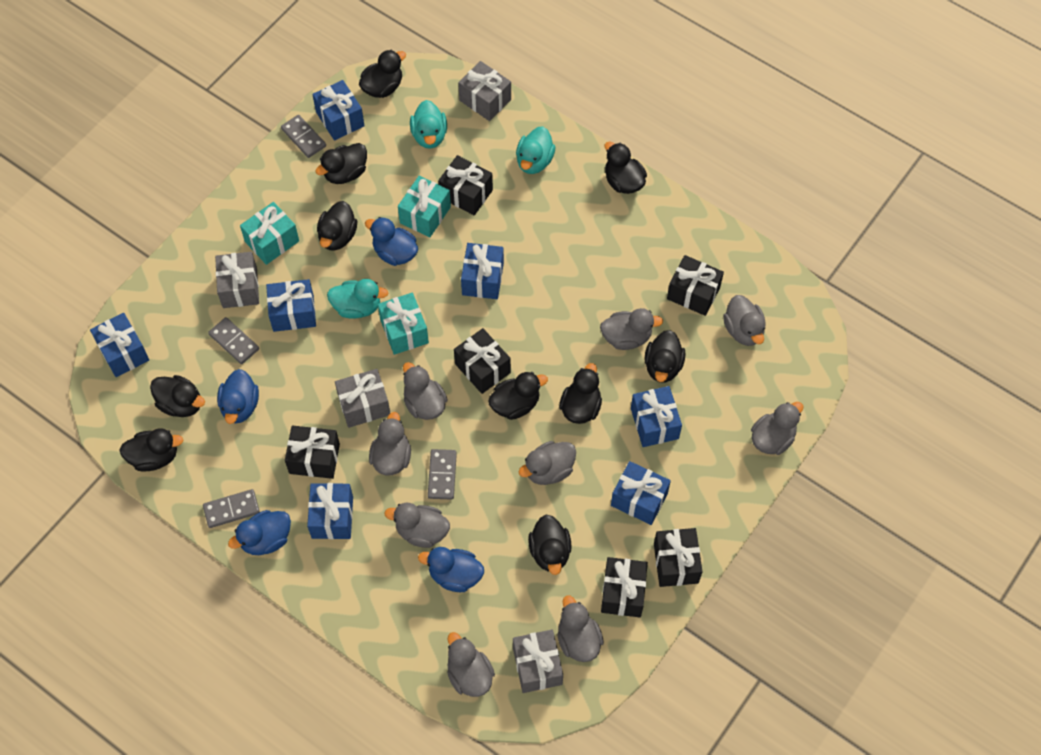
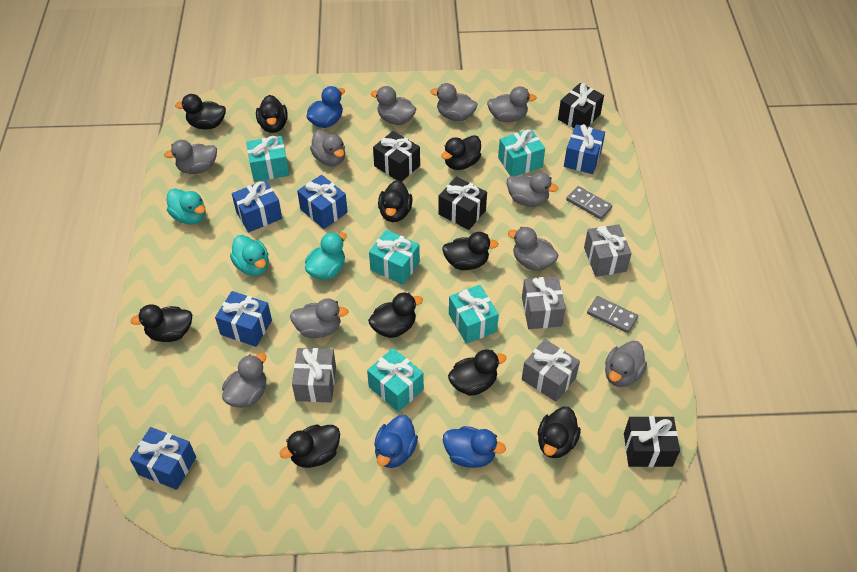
black gift: [285,425,340,479] [438,155,493,215] [454,328,511,394] [601,557,648,617] [654,528,703,587] [667,255,724,316] = 6 -> [373,131,420,182] [438,177,487,230] [558,83,604,128] [624,416,680,467] = 4
blue duck: [217,369,259,424] [228,510,291,555] [365,217,418,266] [418,547,484,592] = 4 -> [306,86,345,128] [374,415,418,468] [443,426,506,468] = 3
blue gift: [90,313,149,377] [266,279,316,332] [307,483,353,539] [312,80,365,140] [461,243,504,299] [611,461,671,525] [631,386,682,447] = 7 -> [130,427,196,490] [215,291,272,347] [232,180,282,232] [297,175,348,229] [564,124,605,174] = 5
grey domino: [203,489,260,528] [208,317,259,364] [281,115,326,158] [428,449,457,500] = 4 -> [566,186,612,220] [587,296,638,333] = 2
grey duck: [369,412,411,476] [384,503,450,548] [403,362,448,420] [447,632,495,697] [519,441,576,485] [557,595,604,662] [600,308,663,350] [723,295,766,346] [751,402,803,455] = 9 -> [164,140,217,174] [222,353,266,408] [290,298,349,338] [310,130,345,166] [371,86,416,125] [430,83,477,121] [487,86,537,122] [507,172,558,207] [508,227,559,271] [605,341,647,387] = 10
turquoise gift: [240,202,299,265] [378,293,429,355] [398,176,451,237] = 3 -> [246,136,289,182] [367,348,424,412] [369,230,420,285] [449,285,499,344] [498,129,545,176] = 5

